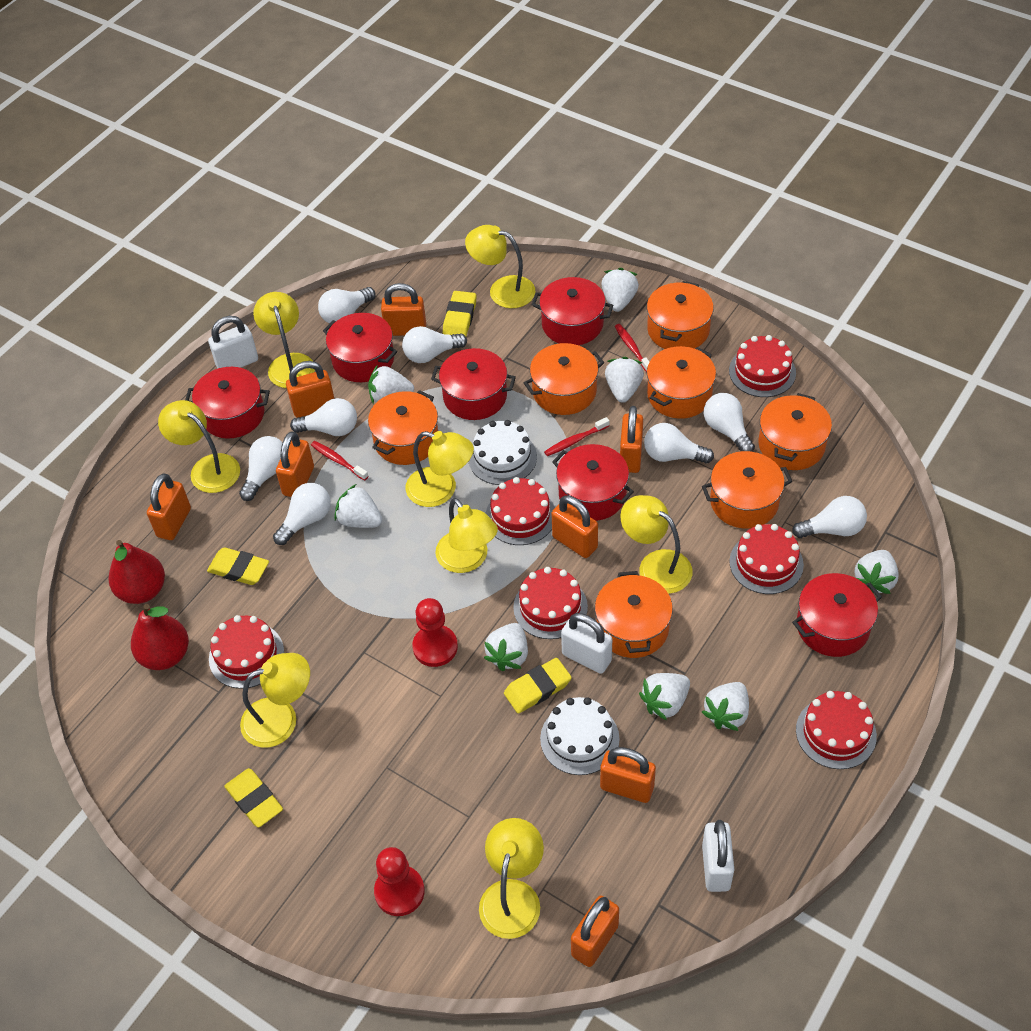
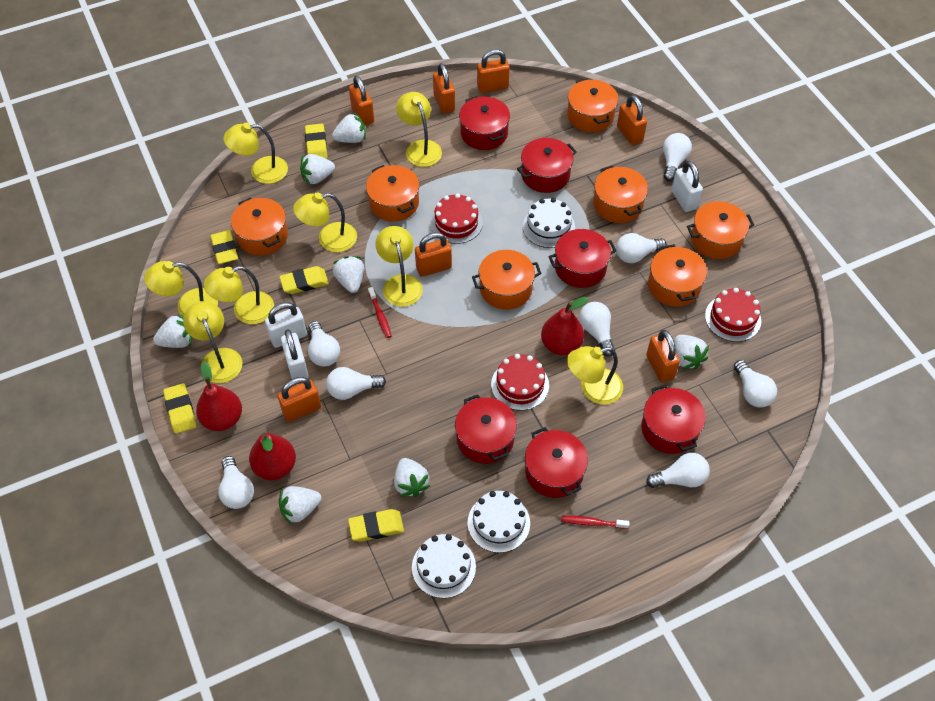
orange padlock: [147,473,191,540] [276,431,314,497] [286,361,335,418] [381,283,426,336] [552,495,598,558] [571,896,619,967] [600,747,656,803] [620,406,643,473] = 8 -> [277,377,321,422] [349,76,374,126] [415,232,452,277] [433,63,455,114] [477,49,510,93] [617,95,647,145] [646,330,680,382] = 7
red cake: [209,615,284,689] [486,477,555,545] [513,567,588,639] [729,335,796,397] [729,524,804,594] [796,691,877,769] = 6 -> [430,193,483,244] [491,354,549,410] [705,288,761,342] = 3
red pawn: [374,847,425,916] [412,598,458,667] = 2 -> none = 0
red pear: [109,540,165,604] [131,604,189,670] = 2 -> [196,361,242,431] [249,433,296,481] [541,297,588,355] = 3
red toothbrush: [311,441,368,481] [544,417,610,456] [615,324,649,372] = 3 -> [368,287,392,338] [561,516,630,529] = 2
white cake: [468,420,537,485] [540,697,620,775] = 2 -> [412,534,476,598] [468,491,530,553] [523,198,575,248] = 3
white strawberry: [334,484,382,528] [368,365,414,404] [484,623,528,671] [602,268,639,312] [605,357,644,403] [639,673,690,721] [702,682,749,731] [854,550,899,594] = 8 -> [153,314,192,348] [279,486,321,524] [300,154,335,184] [332,112,366,143] [333,256,364,293] [394,458,430,497] [674,335,709,369] = 7
yellow eraser: [207,547,269,585] [224,768,283,827] [443,291,477,336] [504,658,572,713] = 4 -> [163,383,196,434] [210,230,238,264] [279,266,329,294] [305,124,328,159] [348,509,404,542] = 5

